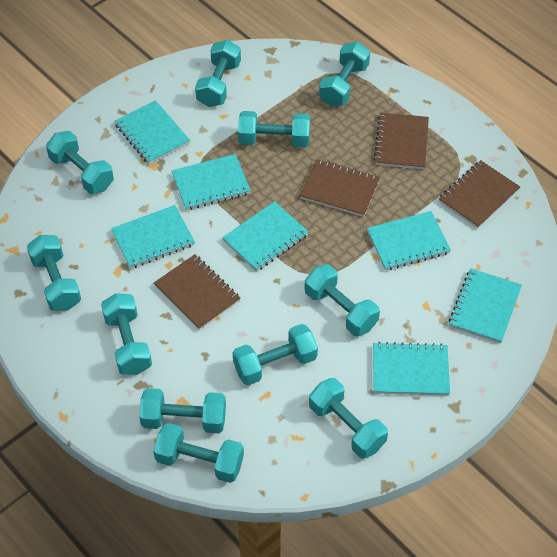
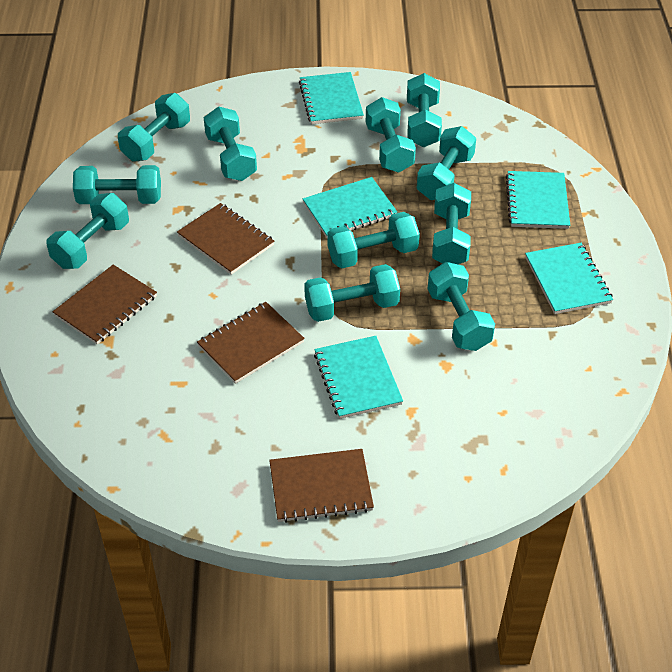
turquoise notebook: [111,205,195,269] [114,100,190,164] [172,154,251,210] [222,201,309,272] [367,211,451,271] [373,342,450,396] [449,268,522,343] = 7 -> [299,72,364,124] [303,177,397,238] [314,336,403,419] [506,171,570,229] [525,243,613,314] = 5

